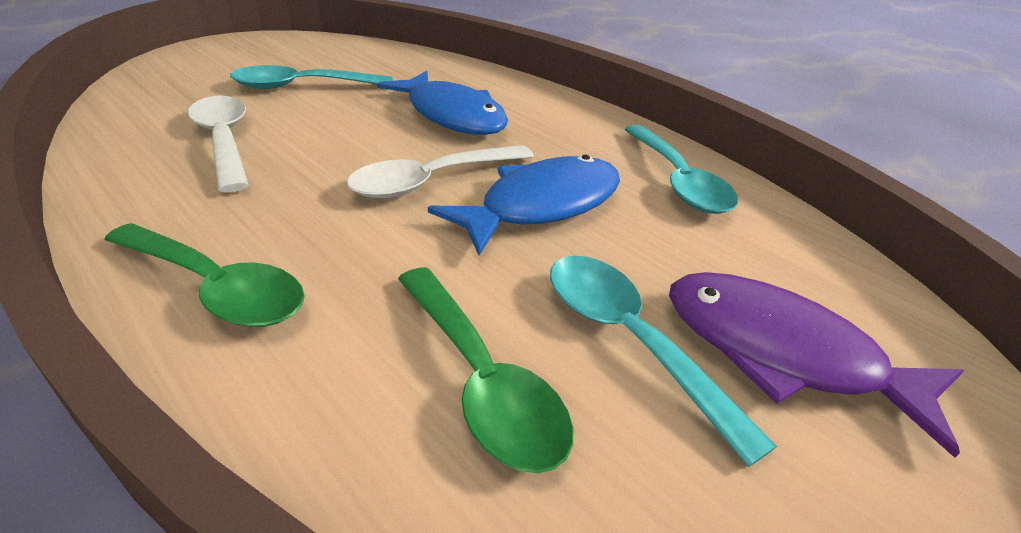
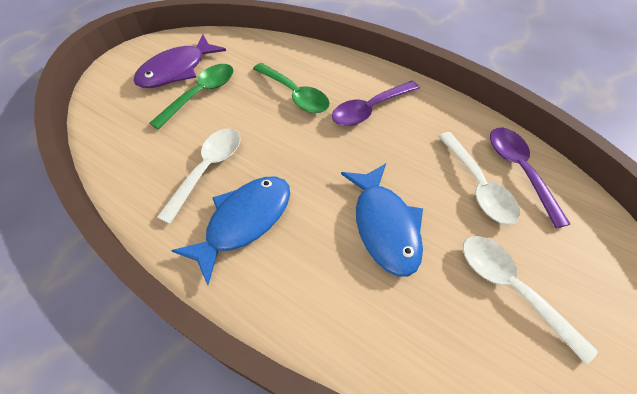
purple spoon: none = 0 -> [332,81,420,126] [490,128,570,228] = 2
turquoise spoon: [230,65,393,89] [550,256,777,467] [625,125,738,214] = 3 -> none = 0
white spoon: [188,96,249,192] [347,145,534,198] = 2 -> [157,128,240,224] [438,132,520,225] [463,236,598,365] = 3

